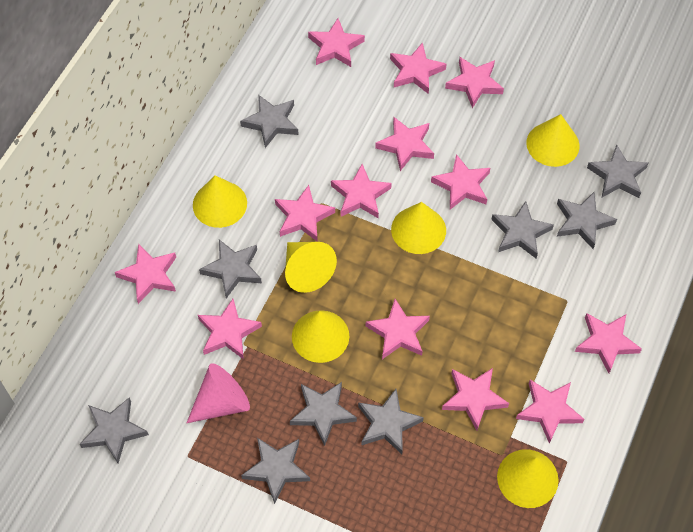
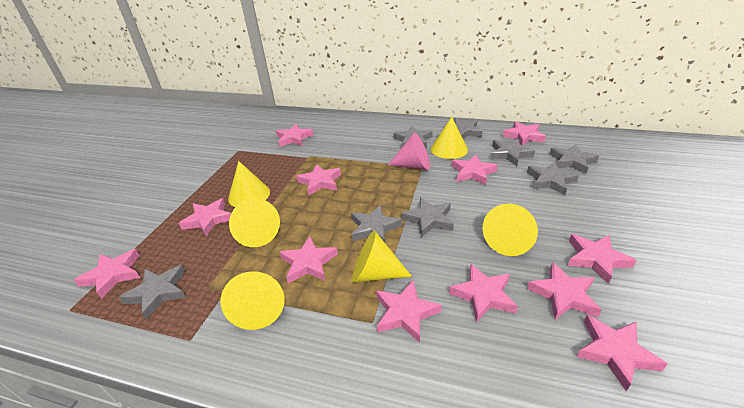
grey star: [80,397,149,463] [199,240,262,298] [240,95,299,148] [241,438,310,504] [290,382,357,446] [358,389,424,454] [491,201,554,258] [557,192,617,249] [587,144,649,198] = 9 -> [119,265,186,320] [351,205,402,242] [394,125,433,149] [402,197,454,237] [443,118,483,139] [491,139,535,166] [527,162,579,195] [550,144,599,174] = 8
pink star: [115,244,176,304] [198,299,262,359] [275,185,335,242] [308,18,365,67] [331,164,392,218] [366,299,430,359] [375,117,434,171] [390,42,447,94] [431,154,490,210] [442,368,509,430] [445,57,504,108] [516,380,584,444] [575,313,642,373] = 13 -> [74,249,140,299] [179,198,231,236] [276,124,314,147] [280,236,338,283] [296,164,341,195] [376,280,441,343] [449,264,518,322] [451,154,498,185] [503,121,546,146] [527,262,601,320] [568,234,636,284] [577,315,668,391] = 12

